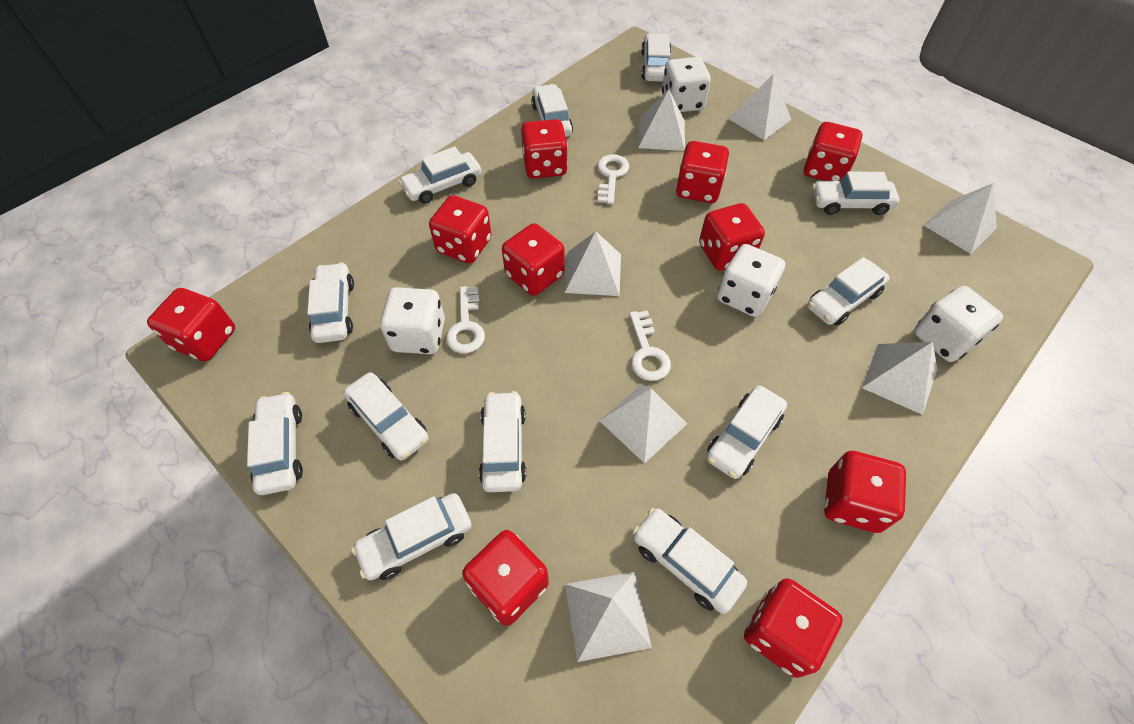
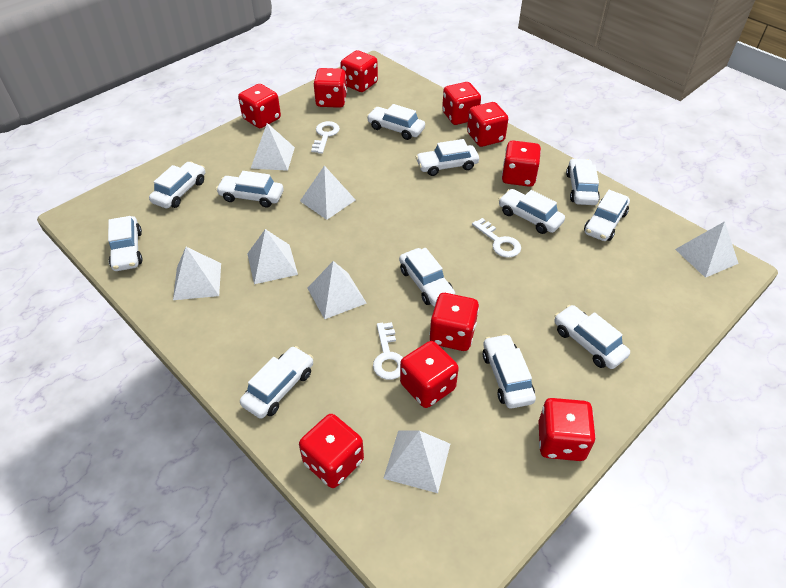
white dice: [380,287,445,354] [662,57,711,112] [717,244,785,317] [914,286,1003,362] = 4 -> none = 0

